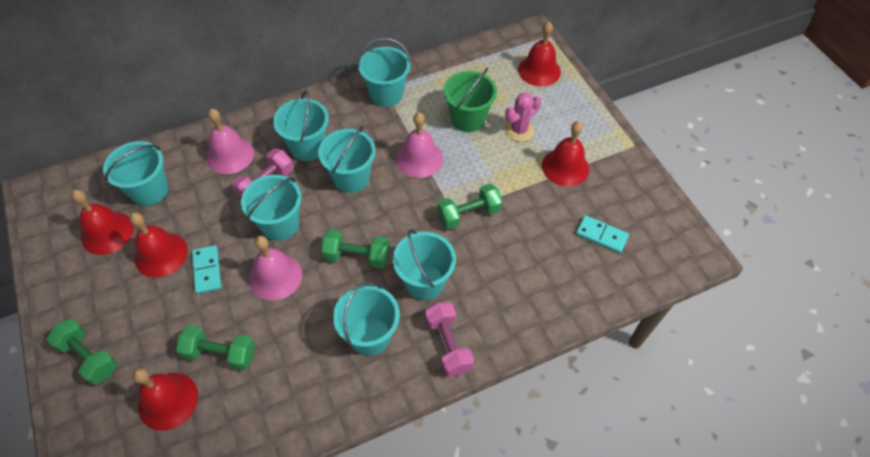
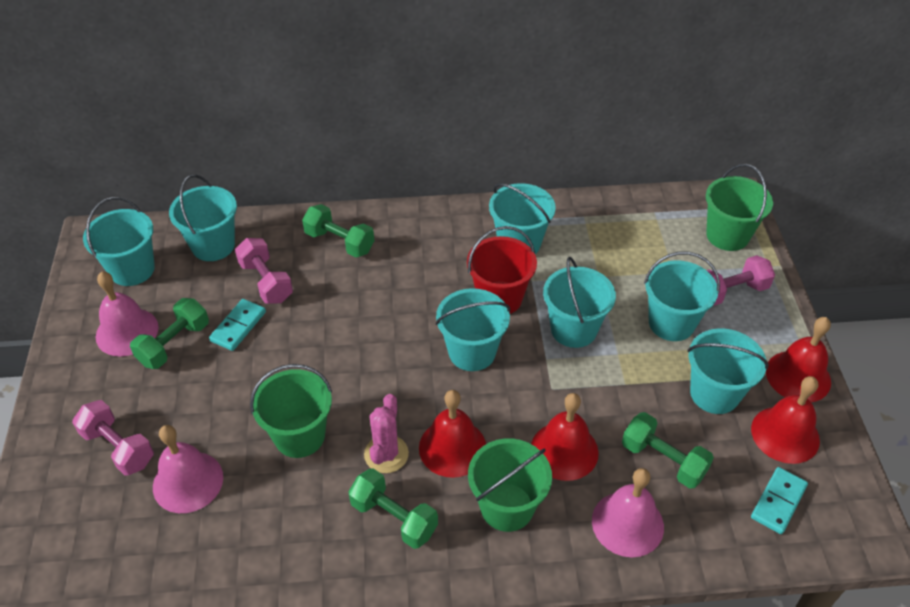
green bucket: [444,68,497,132] = 1 -> [250,364,332,458] [468,438,552,532] [706,164,773,251] = 3
pink dumbbell: [232,149,294,198] [425,302,474,376] = 2 -> [72,400,154,476] [235,238,293,304] [707,255,775,306] = 3
red bell: [71,190,134,255] [130,213,188,278] [133,368,198,431] [518,22,561,87] [542,121,589,186] = 5 -> [419,390,486,478] [531,393,599,481] [751,376,820,464] [766,317,831,402] = 4
red bucket: none = 0 -> [467,226,537,314] = 1

